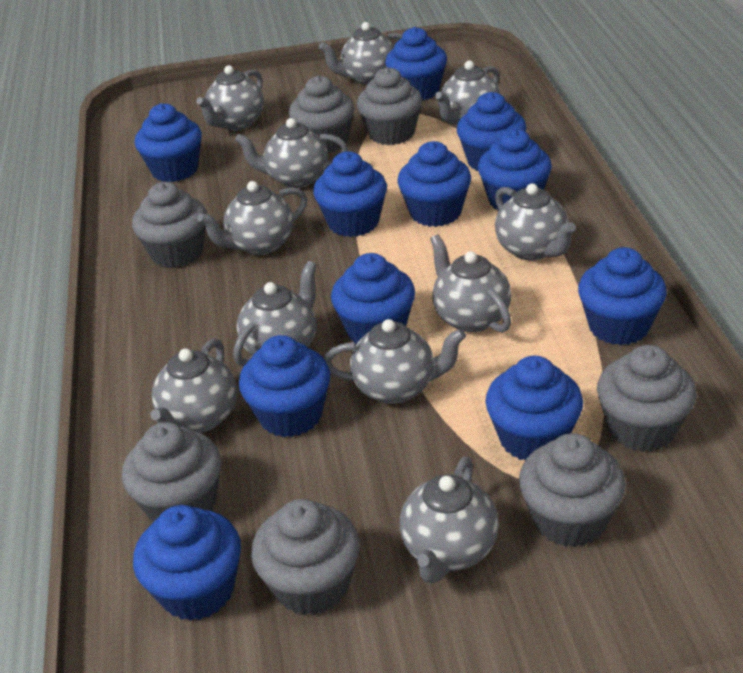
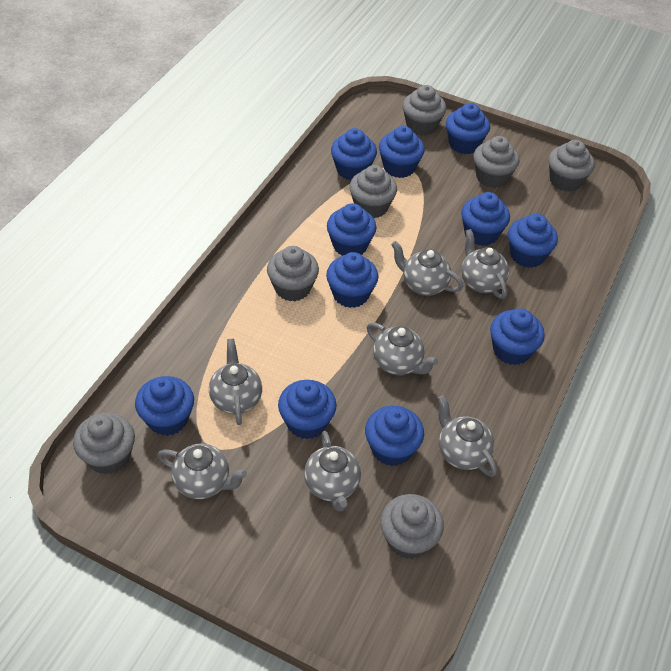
grey teapot: [151,338,237,433] [197,65,264,130] [197,181,307,255] [233,261,317,366] [235,118,348,188] [319,22,403,85] [324,319,466,404] [400,456,499,583] [430,234,511,333] [435,61,500,125] [495,183,576,261] = 11 -> [157,444,247,499] [209,339,262,425] [304,431,361,512] [367,322,438,375] [391,241,463,296] [438,395,497,477] [461,229,509,299] = 7

